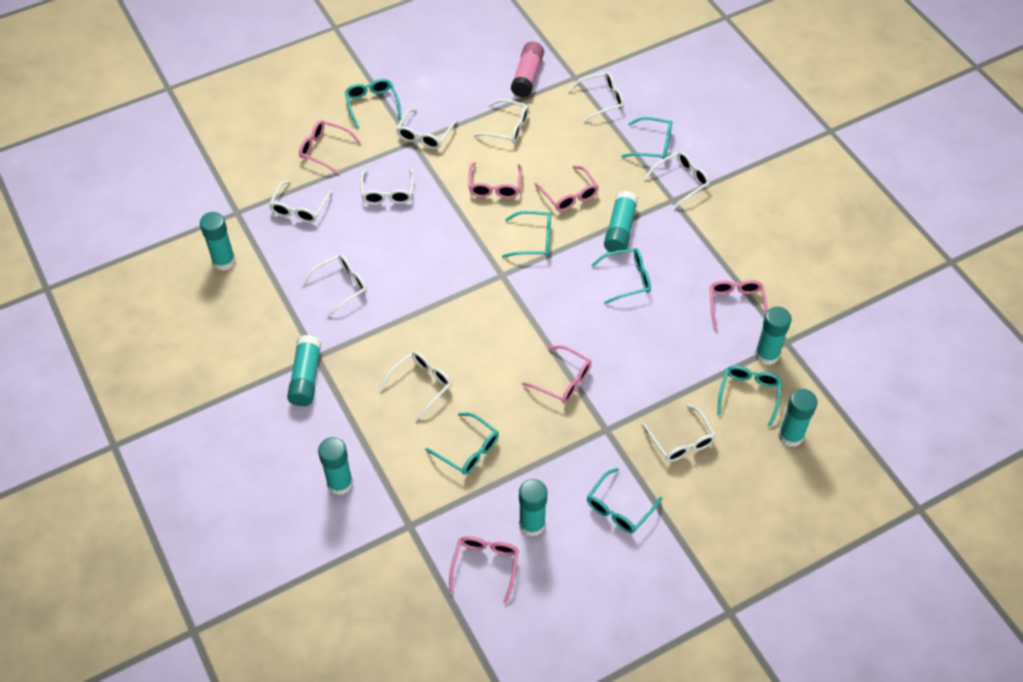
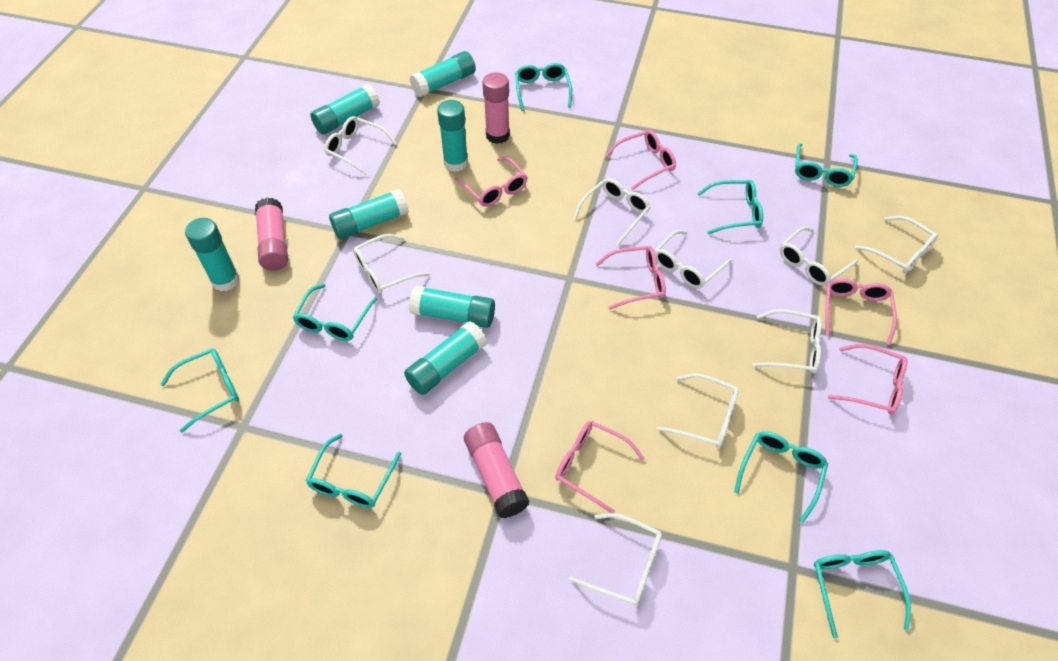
pink glue stick: [511,41,544,98] = 1 -> [255,198,288,271] [464,422,530,518] [482,72,510,144] = 3
turquoise glasses: [345,78,401,129] [425,412,499,475] [502,211,551,258] [587,468,662,533] [592,248,651,304] [621,117,672,159] [717,366,782,427] = 7 -> [161,348,239,433] [293,284,377,341] [306,434,401,508] [515,63,572,111] [697,180,763,234] [734,431,828,523] [795,143,858,187] [814,550,911,638] = 8

